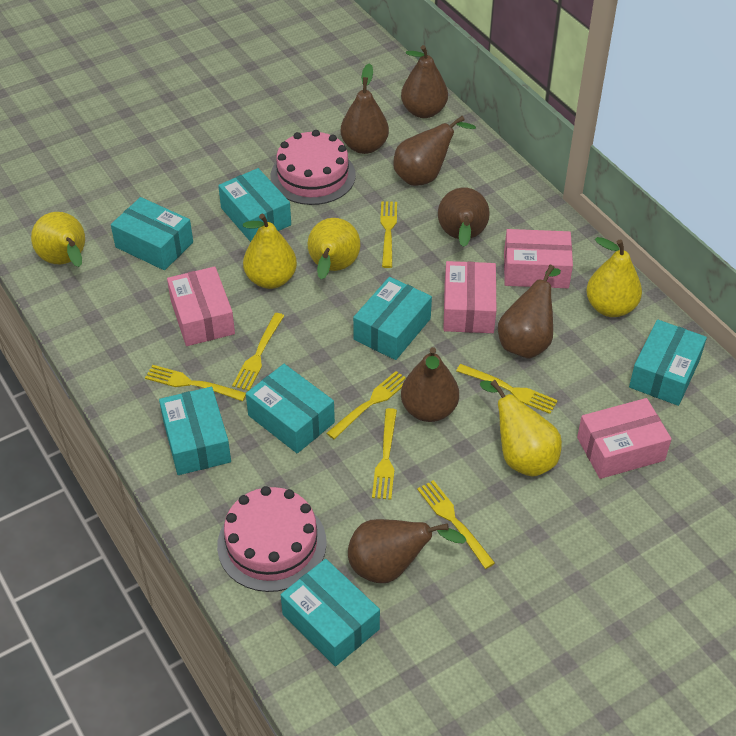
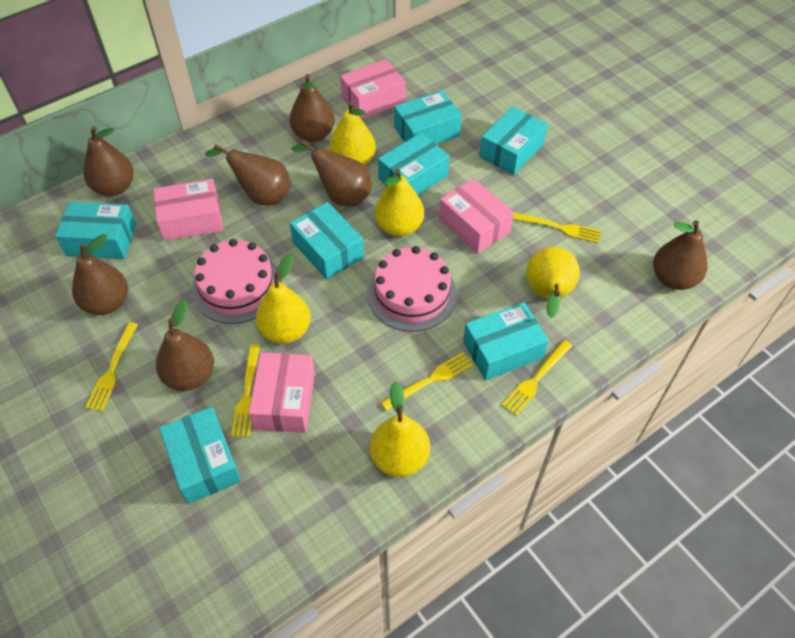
yellow fork: [145,365,246,401] [232,313,284,391] [327,371,406,439] [372,408,397,500] [380,201,397,268] [417,480,495,569] [456,364,558,414] = 7 -> [85,322,138,411] [231,345,260,437] [381,352,473,411] [502,340,572,416] [513,212,601,243] = 5

